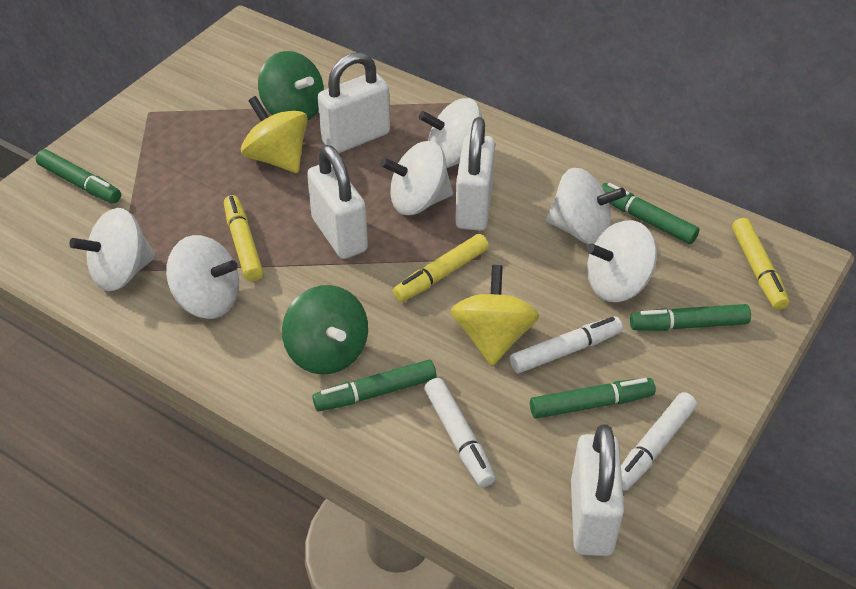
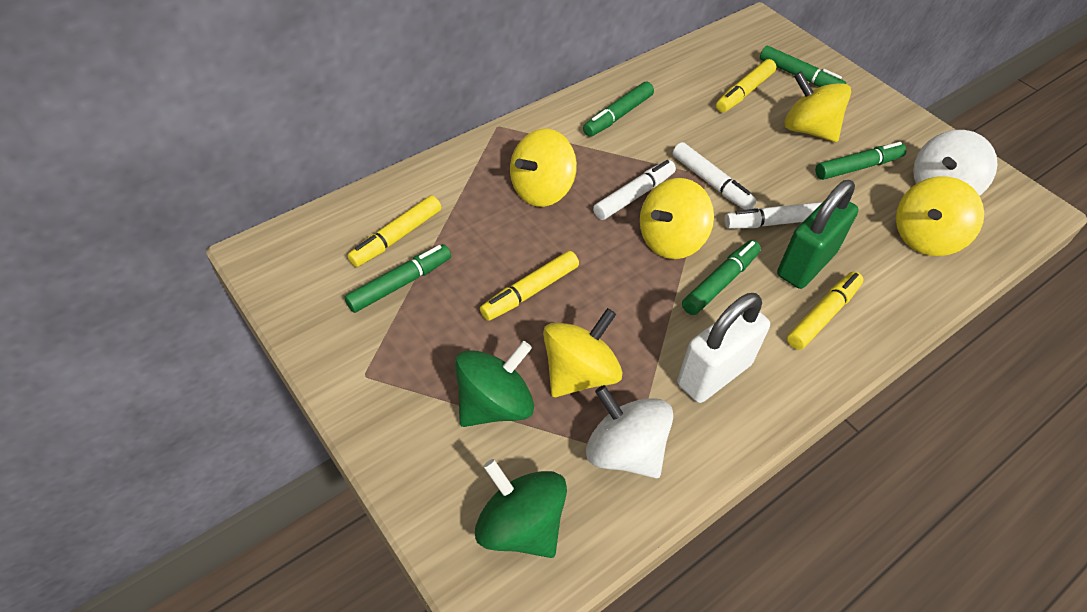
green padlock: none = 0 -> [777,180,859,289] = 1
white padlock: [307,145,368,259] [318,52,390,153] [455,117,495,231] [571,425,624,556] = 4 -> [677,293,770,403] = 1
white spinning top: [69,208,156,291] [166,235,239,319] [380,141,453,215] [419,98,482,168] [546,168,626,244] [586,220,657,302] = 6 -> [586,385,673,478] [913,130,998,196] = 2
yellow marker: [224,195,263,281] [393,234,489,302] [732,218,789,310] = 3 -> [347,196,441,267] [480,251,579,321] [716,59,776,112] [787,271,864,350] = 4
yellow spinning top: [241,96,308,173] [451,265,539,366] = 2 -> [510,129,577,207] [543,308,623,397] [640,178,714,259] [784,71,851,142] [896,176,984,256] = 5

